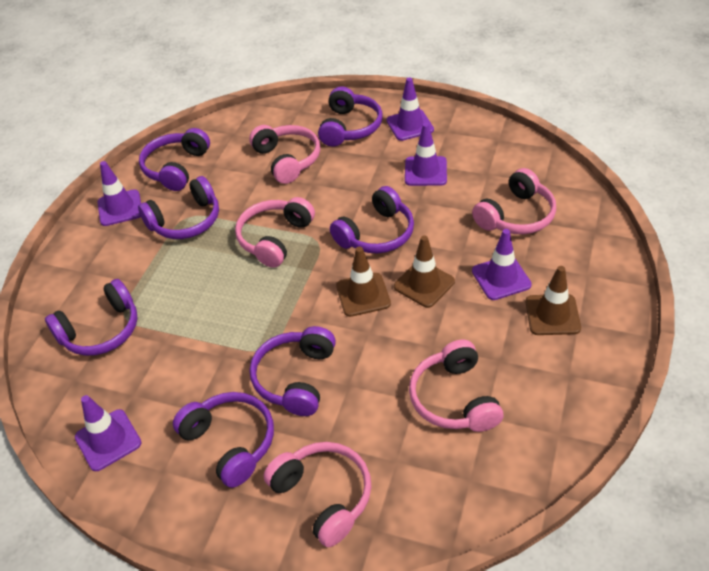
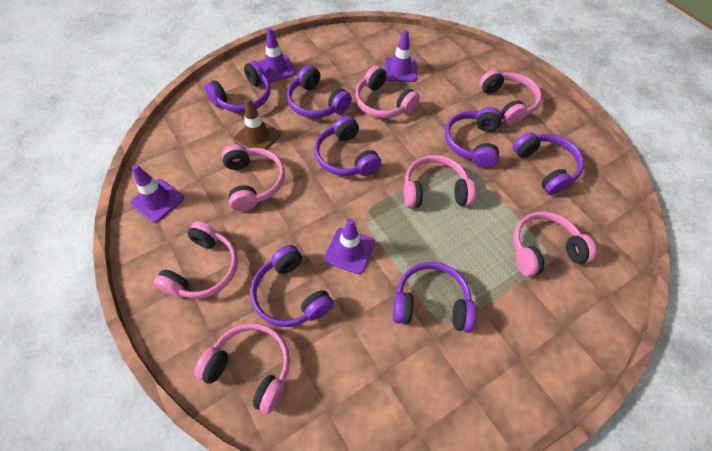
brown traffic cone: [336,247,391,317] [394,235,455,308] [526,266,581,335] = 3 -> [234,98,281,150] = 1
pink headphones: [235,197,315,268] [249,125,320,184] [264,442,371,547] [409,340,503,432] [472,168,556,234] = 5 -> [154,221,238,299] [194,323,290,414] [222,144,285,211] [355,65,420,118] [404,155,476,208] [479,69,542,125] [513,212,597,277] = 7
purple traffic cone: [75,395,142,471] [98,161,141,226] [387,77,434,141] [405,123,447,186] [472,229,532,300] = 5 -> [130,165,184,223] [258,28,296,83] [324,219,375,274] [385,30,417,82] = 4

